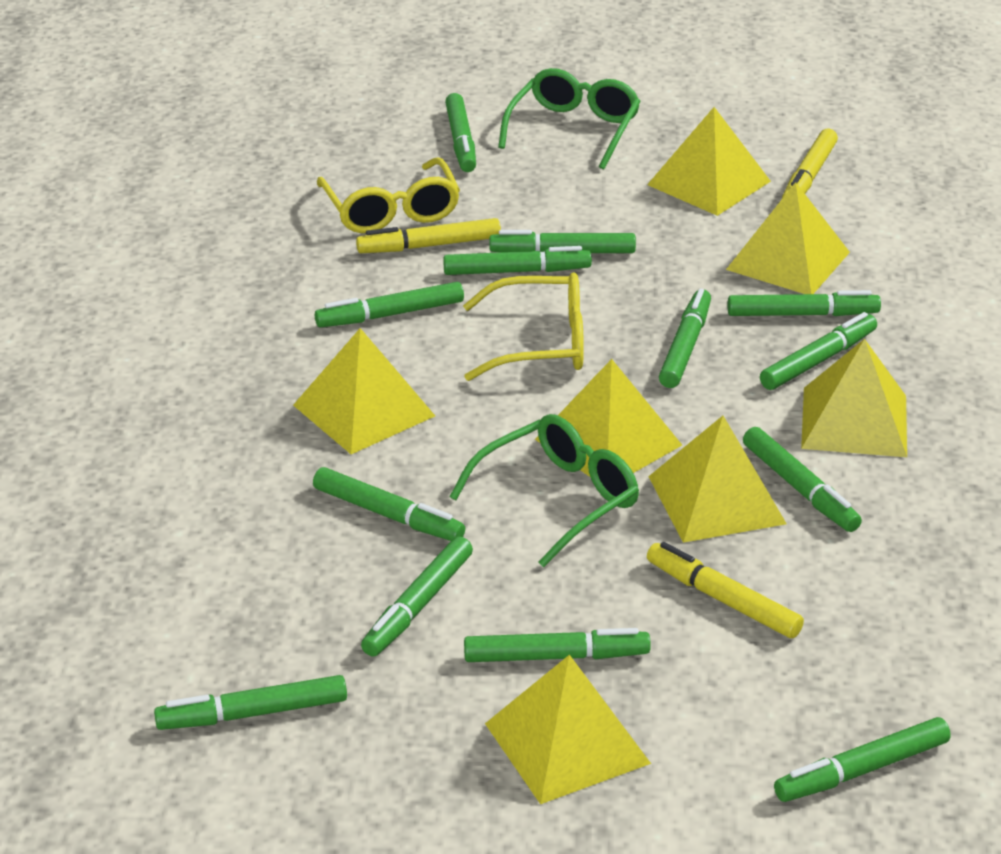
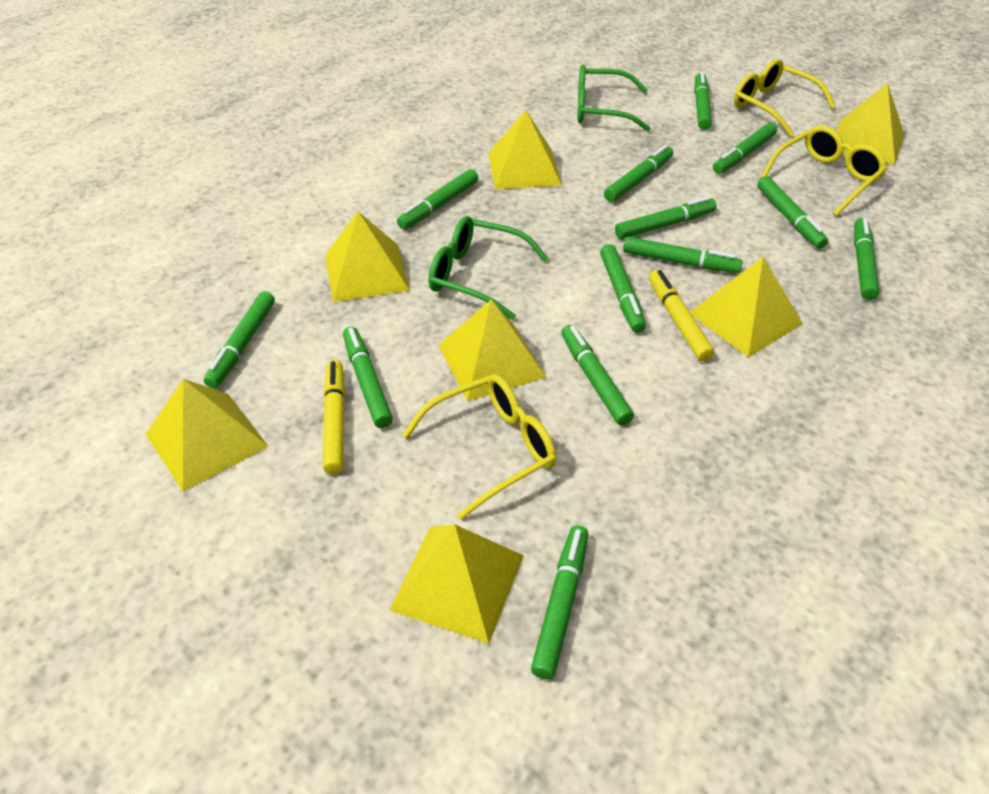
yellow glasses: [317,157,460,233] [463,272,584,381] = 2 -> [402,374,557,520] [734,59,836,137] [761,126,888,216] = 3
yellow marker: [356,218,501,253] [647,542,804,638] [782,129,838,198] = 3 -> [323,360,345,474] [649,270,714,361] = 2

